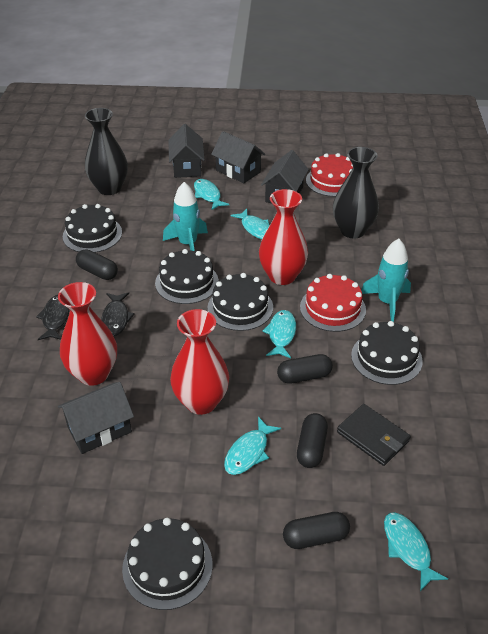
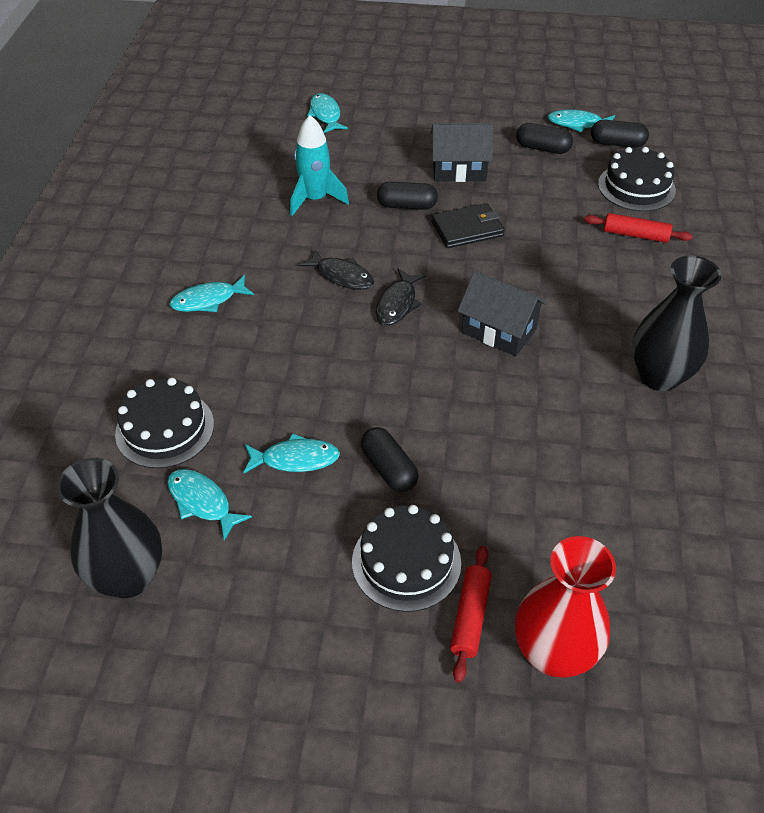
black cake: [63,204,122,253] [122,518,213,610] [155,249,219,304] [207,273,273,331] [351,321,423,385] = 5 -> [115,378,214,468] [352,505,461,612] [598,147,676,211] = 3
black house: [58,382,134,454] [168,124,205,178] [211,131,265,183] [261,150,309,203] = 4 -> [431,123,493,182] [457,271,547,356] = 2
red cake: [300,274,366,332] [306,153,353,197] = 2 -> none = 0
red rolling pin: none = 0 -> [450,545,491,683] [584,213,693,243] = 2
red vase: [58,282,117,386] [170,309,229,415] [259,189,308,285] = 3 -> [515,536,616,678] = 1
turquoise rocket: [163,182,208,251] [361,239,411,322] = 2 -> [290,115,349,216] = 1

